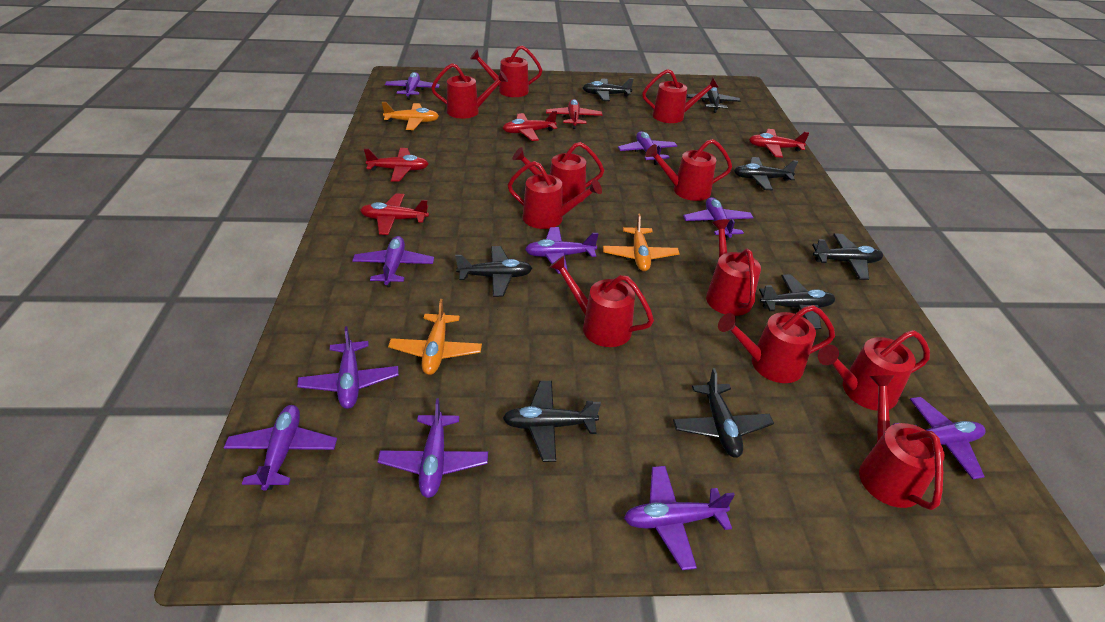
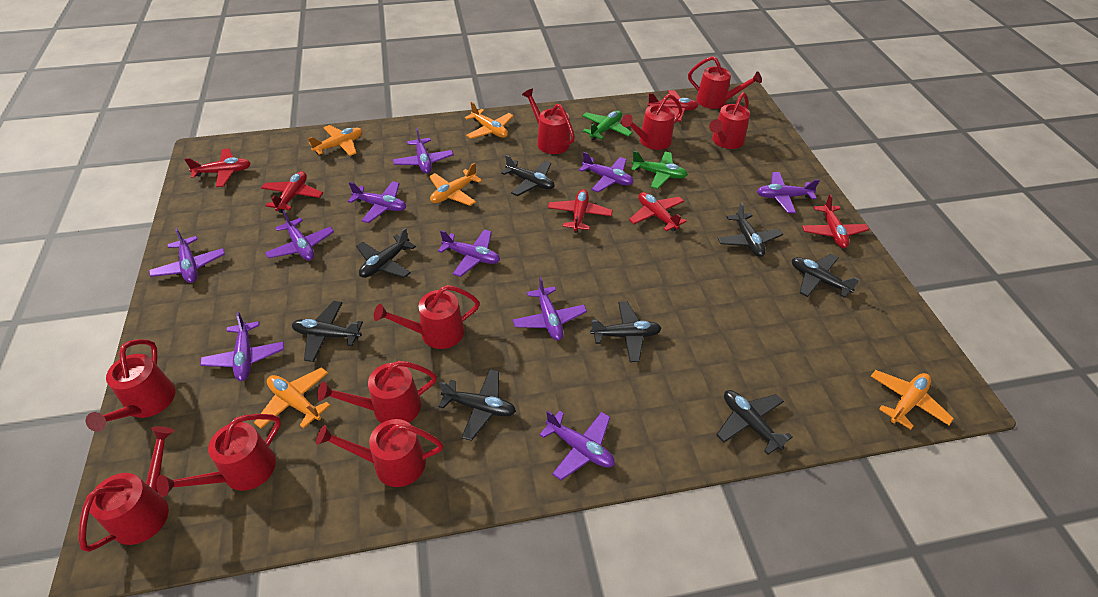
green plane: none = 0 -> [582,110,632,141] [631,151,688,189] = 2
orange plane: [382,102,439,130] [388,299,482,375] [603,214,679,271] = 3 -> [254,367,330,429] [308,125,363,156] [429,163,482,206] [465,102,514,139] [871,370,954,430] = 5
red plane: [360,193,429,235] [364,148,429,182] [503,111,557,141] [546,99,602,129] [749,129,809,158] = 5 -> [184,148,251,187] [261,171,323,213] [548,189,613,233] [629,192,687,231] [647,90,698,122] [802,194,869,248] = 6
red watering can: [431,63,508,119] [470,45,542,97] [508,161,602,229] [512,142,604,205] [549,256,654,347] [642,69,719,123] [645,139,732,201] [706,219,761,316] [718,305,835,383] [818,330,930,411] [859,375,945,510] = 11 -> [79,426,174,552] [86,339,175,432] [156,414,281,497] [316,419,443,487] [317,361,437,423] [374,285,480,349] [522,88,575,154] [621,94,682,150] [688,56,762,109] [709,92,750,149] = 10

